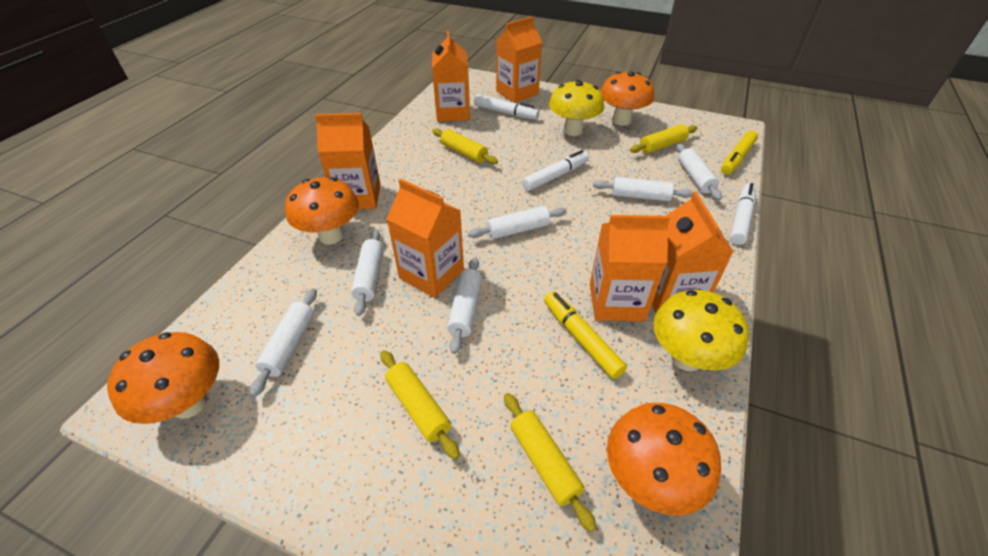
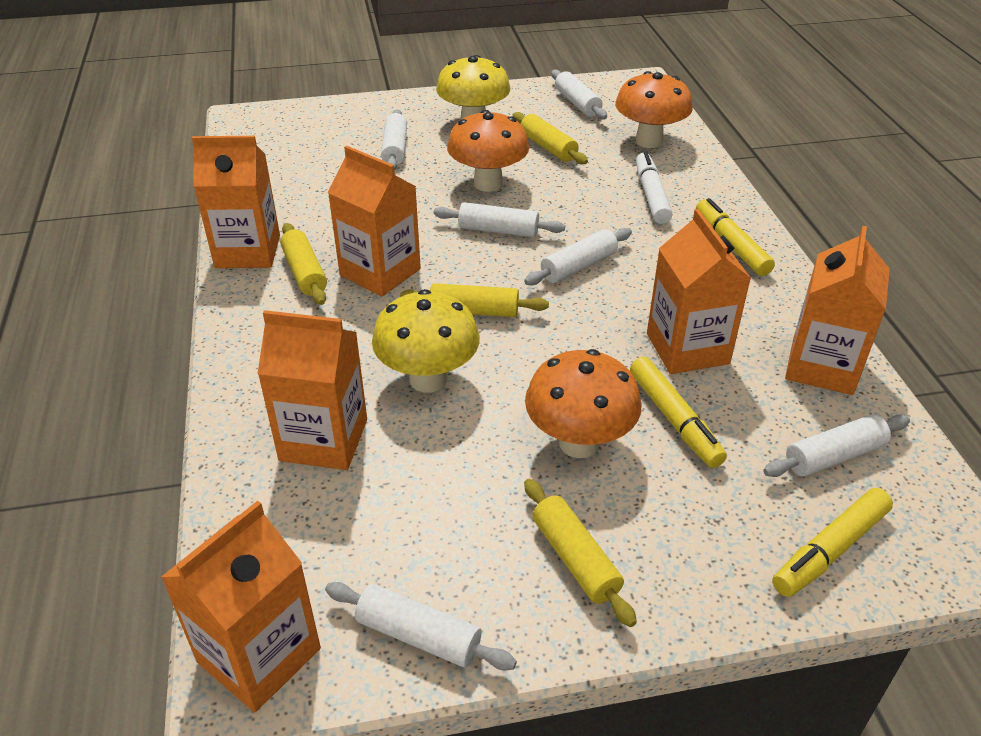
orange mushroom: [107,332,219,424] [285,177,359,245] [601,71,654,126] [607,403,721,515] = 4 -> [447,110,529,192] [525,349,641,458] [615,71,692,148] = 3
white marker: [474,94,539,120] [522,150,589,191] [730,183,756,245] = 3 -> [636,151,672,224] = 1
yellow marker: [544,291,627,379] [721,130,758,175] = 2 -> [630,357,727,468] [696,198,775,276] [772,488,893,597] = 3

